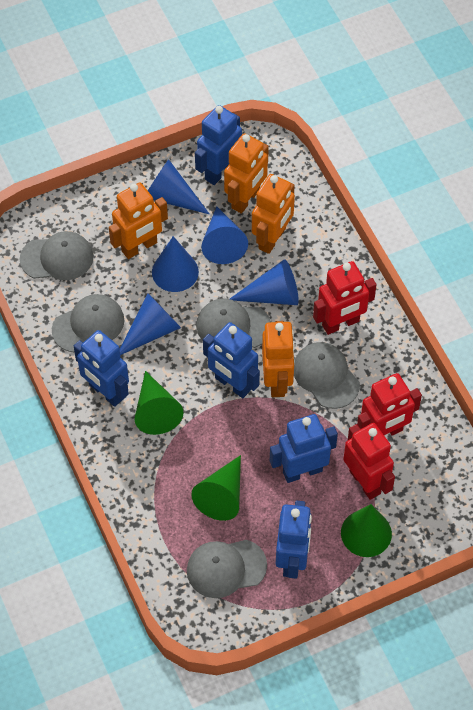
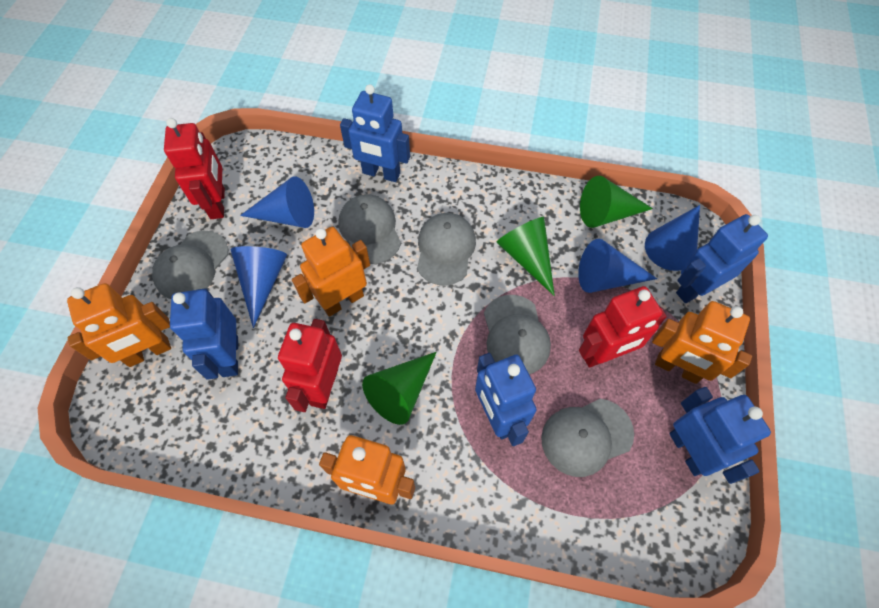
blue cone: [120,294,181,355] [148,159,210,215] [152,236,199,292] [201,207,248,264] [230,259,299,305] = 5 -> [230,246,287,328] [240,177,314,228] [578,239,657,293] [645,205,700,271] = 4

